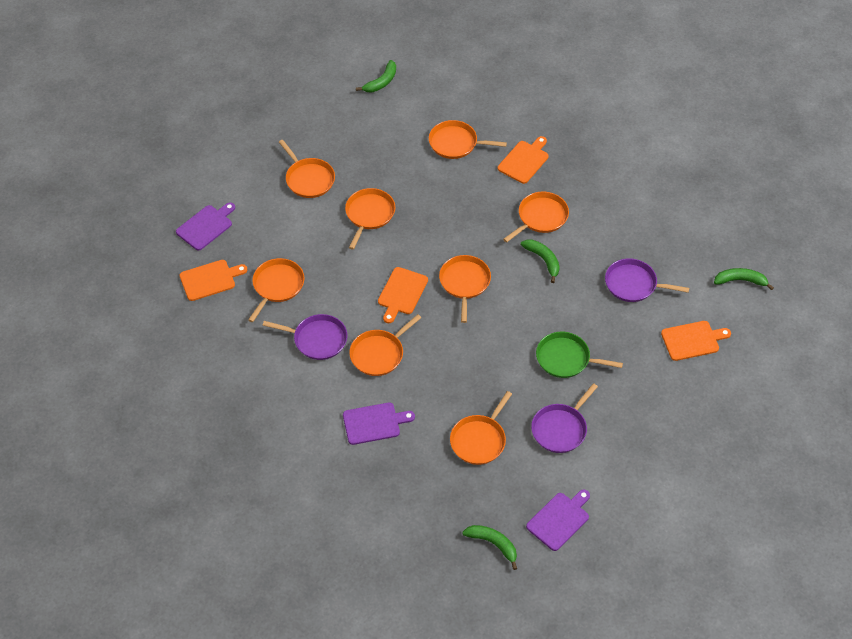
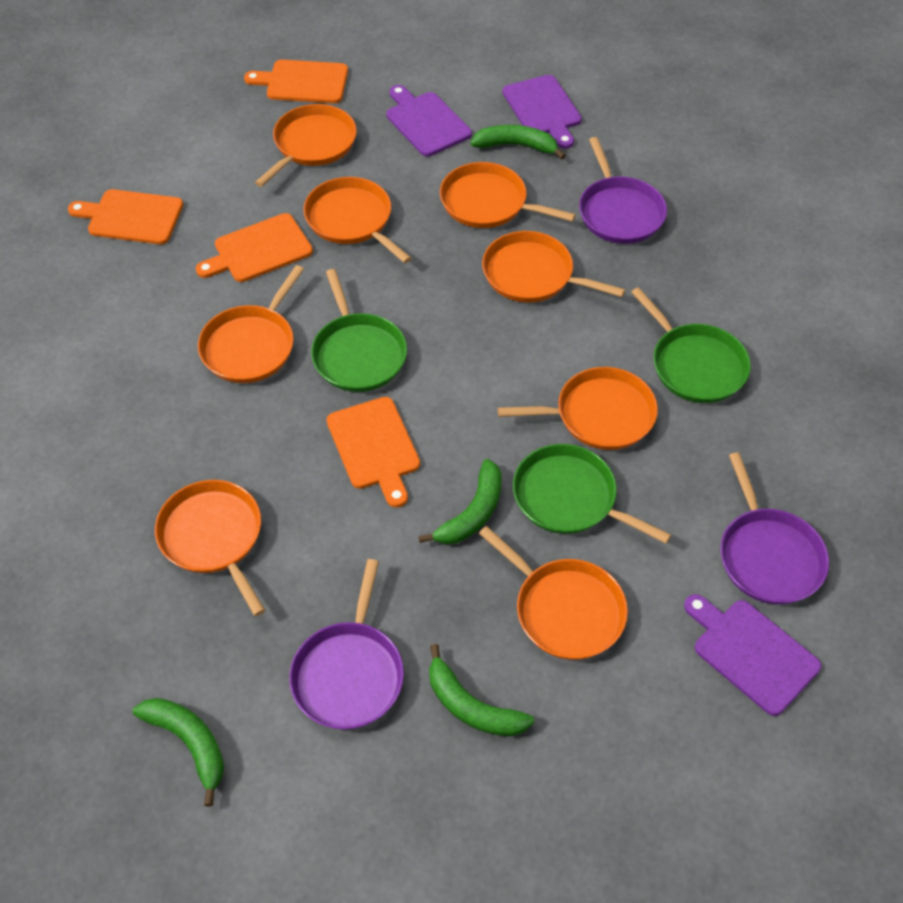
green pan: [536,332,623,378] = 1 -> [311,269,407,392] [513,444,671,544] [631,287,751,403] = 3

